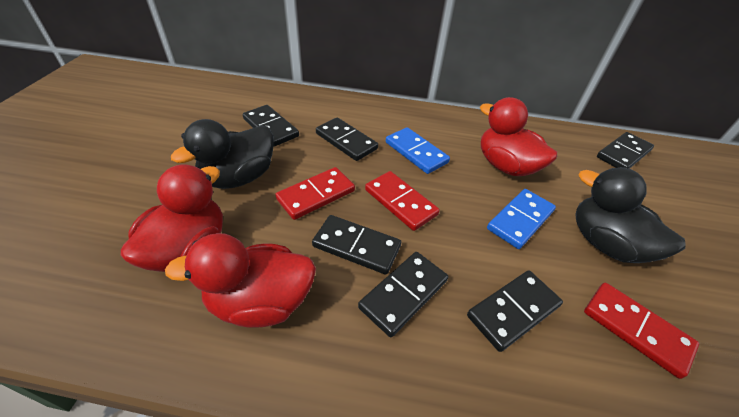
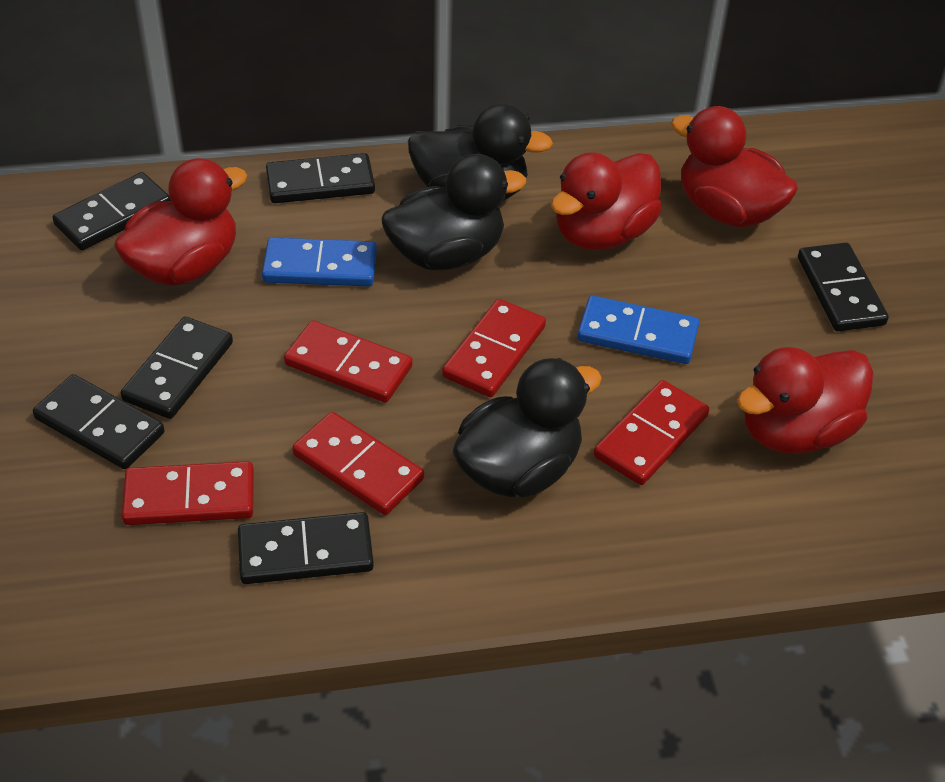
black duck: [171,119,274,189] [575,167,686,263] = 2 -> [381,154,526,270] [408,104,553,201] [453,358,602,498] = 3
red domino: [276,167,355,220] [365,171,440,231] [584,283,699,379] = 3 -> [122,461,254,525] [284,320,413,403] [292,412,424,515] [442,299,546,397] [594,380,710,485] = 5
red duck: [121,164,223,272] [165,233,316,327] [480,97,557,176] = 3 -> [114,158,247,286] [551,152,662,250] [671,106,798,227] [737,347,873,454] = 4

